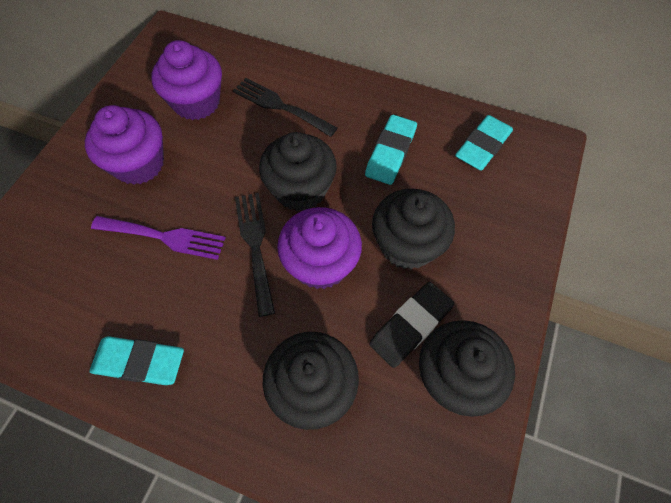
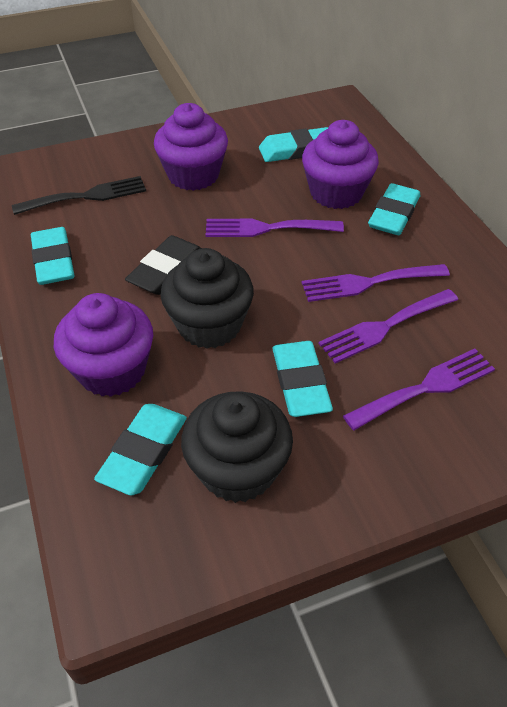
black cupcake: [259,132,337,211] [263,332,359,430] [372,188,455,269] [419,320,515,417] = 4 -> [161,248,254,349] [181,391,293,503] = 2
black fork: [233,78,337,137] [235,193,275,317] = 2 -> [12,176,146,215] = 1
purple fork: [91,216,226,260] = 1 -> [206,219,344,237] [302,264,450,302] [318,289,458,364] [343,349,495,430] = 4
turquoise eraser: [90,336,184,385] [365,115,417,185] [455,115,513,171] = 3 -> [31,227,74,285] [94,404,187,495] [259,127,328,162] [272,341,333,417] [368,183,420,235] = 5

